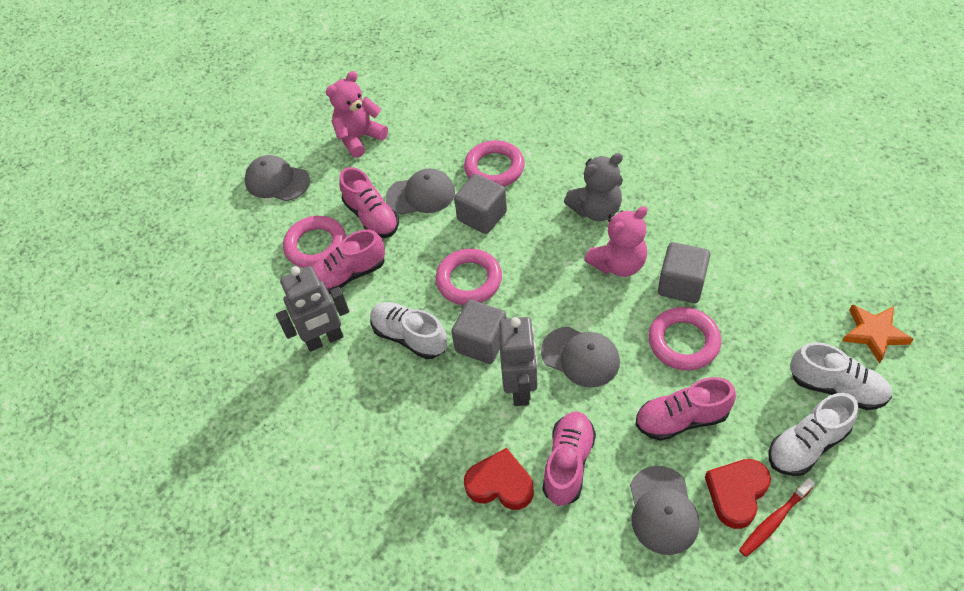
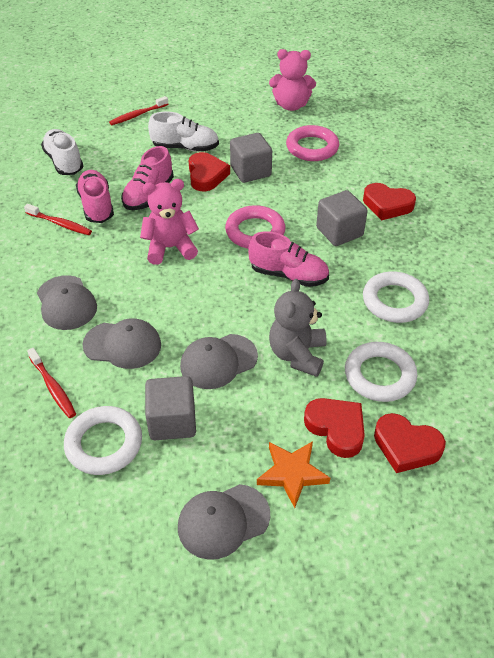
grey robot: [276,266,349,352] [499,317,538,406] = 2 -> none = 0
pink ring: [283,216,346,268] [436,249,502,305] [464,140,525,187] [648,307,721,370] = 4 -> [225,205,285,249] [286,125,339,161] = 2
pink shoe: [312,230,385,294] [339,167,399,238] [543,412,596,506] [636,377,736,441] = 4 -> [76,170,114,223] [121,146,174,210] [248,232,329,287] = 3
red heart: [464,448,534,510] [705,459,771,529] = 2 -> [189,152,230,191] [304,398,365,458] [363,183,416,220] [374,413,446,473] = 4
red toothbrush: [739,478,815,557] = 1 -> [24,204,92,235] [27,348,76,418] [109,96,168,125] = 3
white ring: none = 0 -> [64,406,142,475] [345,342,418,402] [363,271,429,323] = 3
white shoe: [370,302,447,359] [769,393,858,476] [790,342,892,410] = 3 -> [41,129,83,175] [148,112,219,152] = 2

